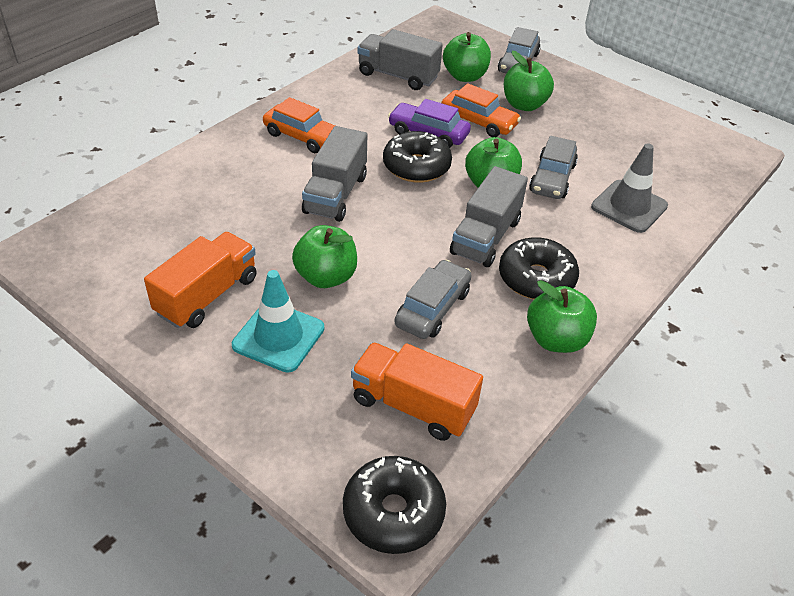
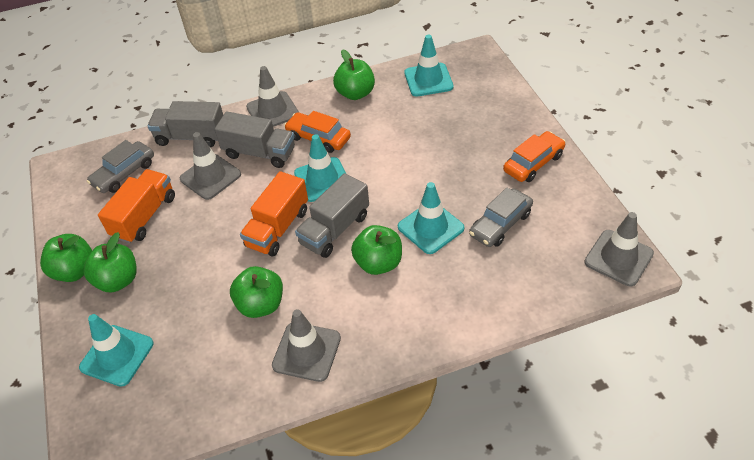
black donut: [343,456,446,554] [383,131,452,183] [499,237,579,299] = 3 -> none = 0
grey car: [395,260,472,339] [498,27,540,73] [529,136,578,199] = 3 -> [87,140,154,193] [469,188,533,247] = 2
grey traffic cone: [591,143,668,233] = 1 -> [180,132,241,200] [246,66,299,127] [272,309,341,382] [584,212,654,286] = 4
purple car: [388,99,471,148] = 1 -> none = 0
turquoise traffic cone: [232,270,324,373] = 1 -> [79,314,154,387] [294,134,346,202] [398,182,465,254] [404,35,454,97] = 4

